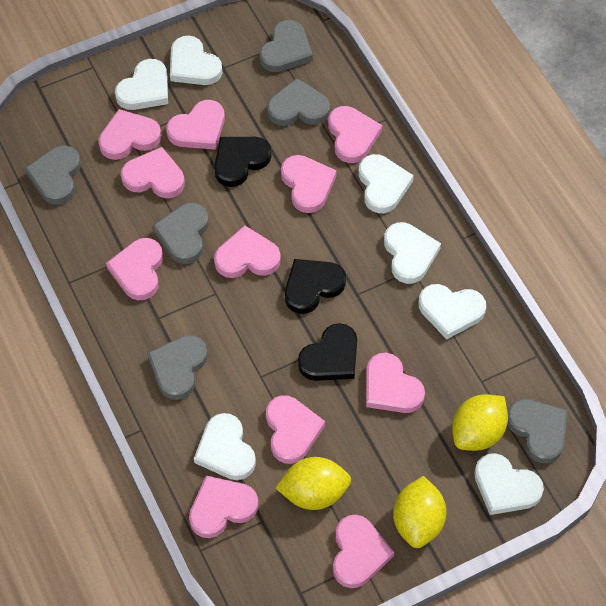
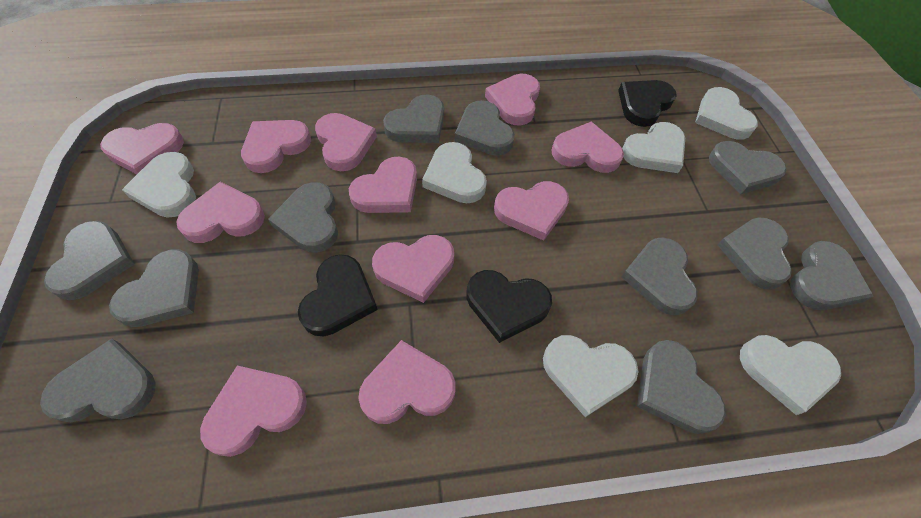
grey heart: [25,146,81,205] [148,335,208,400] [152,203,209,264] [259,20,313,72] [267,78,330,126] [507,399,568,463] = 6 -> [40,339,156,423] [44,221,134,300] [109,249,199,327] [268,182,338,253] [383,95,444,143] [454,100,515,156] [621,237,698,315] [637,340,726,434] [709,141,786,194] [717,217,792,290] [790,241,874,310] = 11
white heart: [115,59,168,110] [170,36,222,85] [194,413,256,480] [359,154,414,213] [384,222,441,284] [418,284,486,339] [474,453,544,515] = 7 -> [122,152,196,218] [422,142,487,203] [543,335,639,417] [622,122,685,173] [695,87,758,140] [740,335,841,415] = 6
yellow lemon: [276,457,351,510] [393,476,446,548] [452,394,508,451] = 3 -> none = 0

